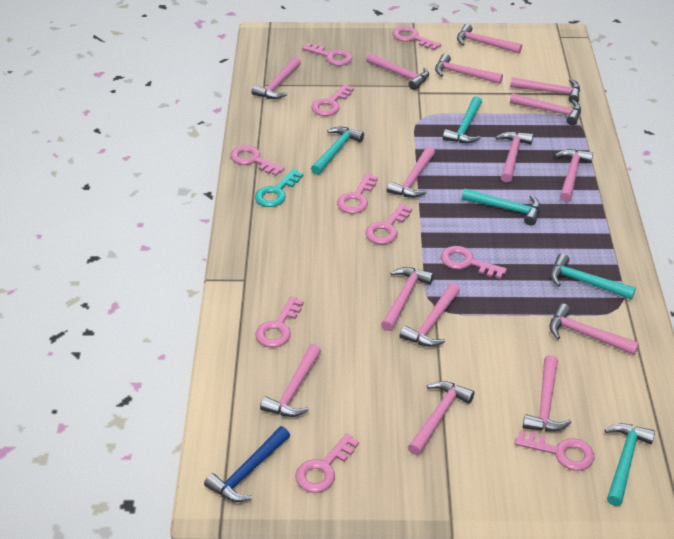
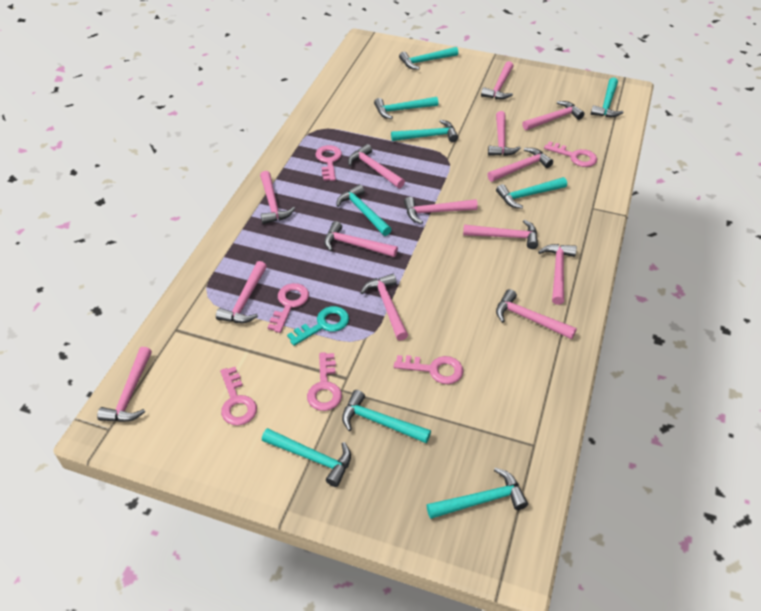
blue hammer: [204,426,290,502] = 1 -> none = 0
pink hammer: [251,57,301,99] [260,344,321,417] [366,53,429,90] [381,267,434,331] [387,146,435,198] [399,283,460,347] [408,381,474,455] [435,53,503,84] [457,24,522,54] [496,131,533,183] [510,77,580,103] [510,93,581,125] [523,355,572,432] [550,304,639,355] [555,149,593,202] = 15 -> [97,347,152,422] [216,261,267,323] [260,171,295,224] [324,221,398,257] [348,144,405,188] [360,274,408,341] [404,197,478,224] [463,219,538,249] [481,61,513,99] [487,148,553,182] [488,111,521,156] [496,289,577,340] [522,101,585,130] [538,244,577,305] = 14
pink key: [230,145,285,176] [255,296,304,348] [295,433,359,493] [302,43,352,66] [311,84,354,116] [337,173,378,214] [365,203,412,244] [393,26,441,50] [441,246,507,279] [514,431,594,471] = 10 -> [220,367,257,426] [267,283,309,333] [307,352,342,411] [315,145,342,181] [394,355,463,384] [544,141,597,167] = 6
turquoise hammer: [311,127,364,175] [443,96,482,143] [462,189,540,226] [550,253,636,300] [604,423,655,506] = 5 -> [262,428,351,487] [336,184,392,236] [342,390,431,443] [374,97,438,119] [391,120,458,142] [399,47,458,70] [427,468,528,519] [496,177,567,209] [591,77,624,117] = 9

